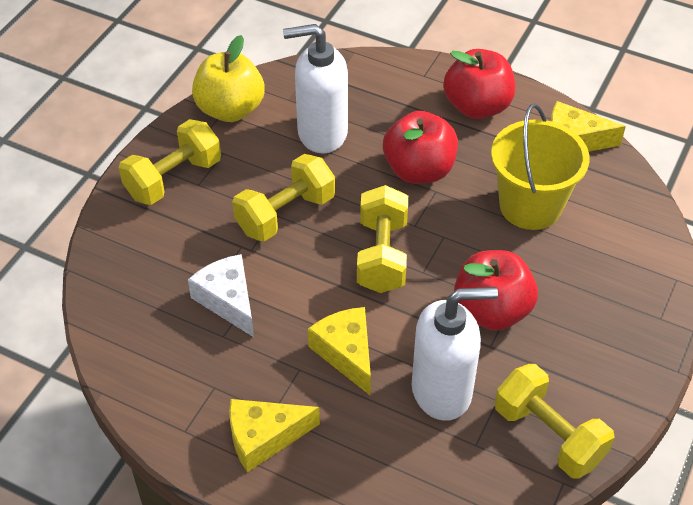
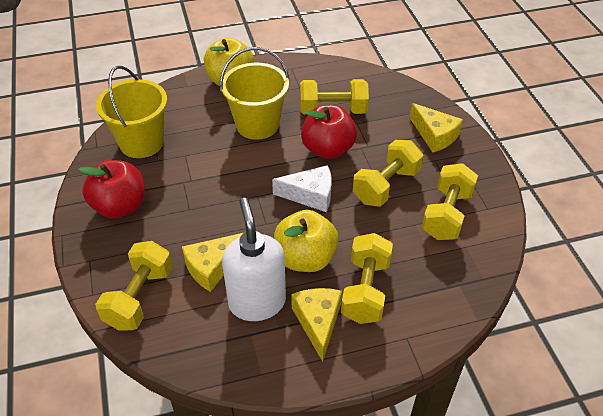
red apple: [383,111,458,184] [443,49,515,119] [454,250,538,331] = 3 -> [78,160,145,219] [301,105,357,159] = 2
white soap dispenser: [283,24,348,154] [412,287,498,421] = 2 -> [222,198,286,321] = 1
yellow apple: [192,35,264,122] = 1 -> [204,38,254,86] [274,210,338,272] = 2
yellow bucket: [491,103,590,230] = 1 -> [96,66,167,158] [220,47,289,140] = 2
yellow dumbbell: [119,119,221,205] [232,154,335,242] [357,185,408,293] [495,364,615,478] = 4 -> [95,241,173,331] [300,79,369,114] [341,233,393,324] [353,140,423,207] [422,163,478,240] = 5

